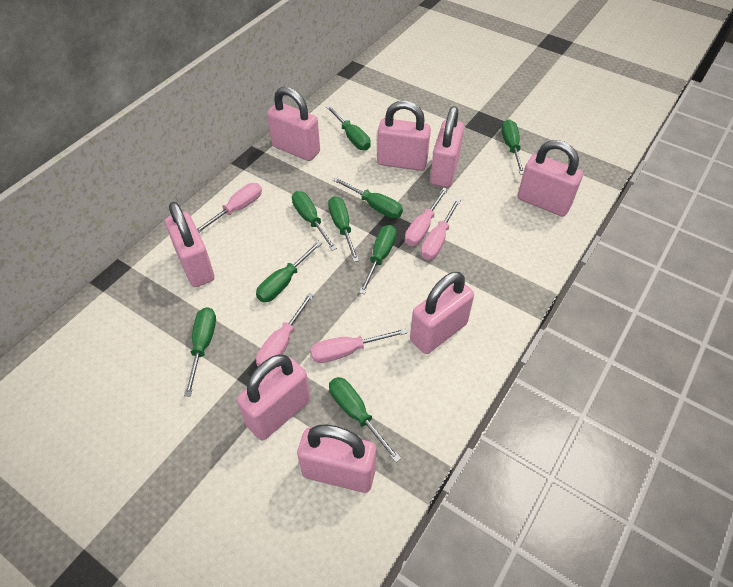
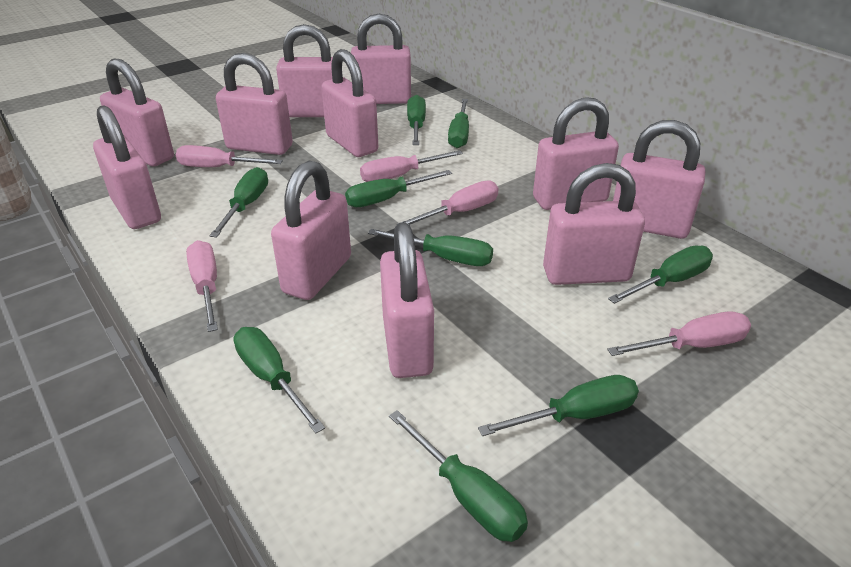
pink padlock: [165,202,215,287] [237,354,311,440] [267,87,320,161] [297,424,376,493] [377,101,431,171] [410,272,474,354] [430,106,464,187] [517,140,583,216] = 8 -> [93,105,161,229] [100,59,174,166] [216,53,293,155] [271,160,351,300] [276,24,333,117] [321,49,378,157] [351,14,411,104] [380,223,434,378] [533,97,619,210] [543,163,645,285] [613,120,705,239] = 11

